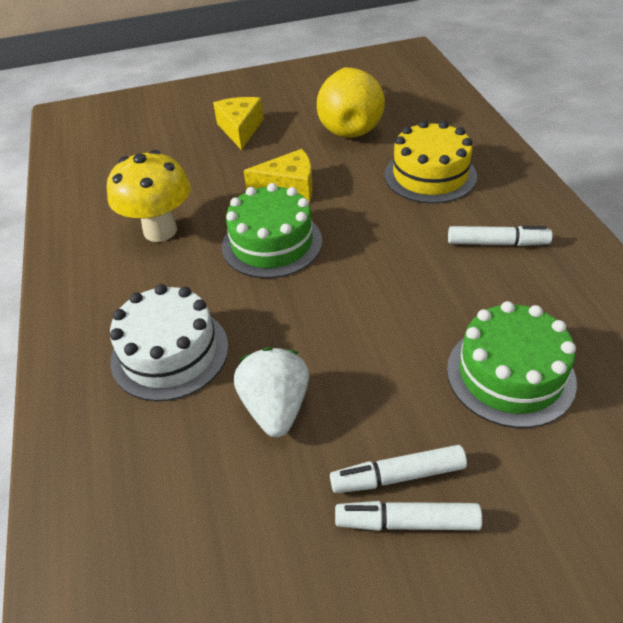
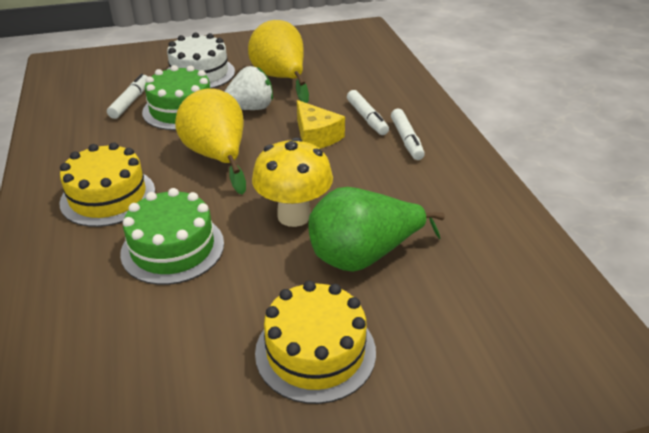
green pear: none = 0 -> [308,187,445,272] = 1
yellow cake: [384,120,477,204] = 1 -> [59,142,155,227] [255,281,376,404] = 2
yellow cheese: [213,97,264,150] [244,149,313,202] = 2 -> [297,100,345,149] = 1
yellow pear: [317,67,385,138] = 1 -> [175,89,246,195] [248,20,309,103] = 2

